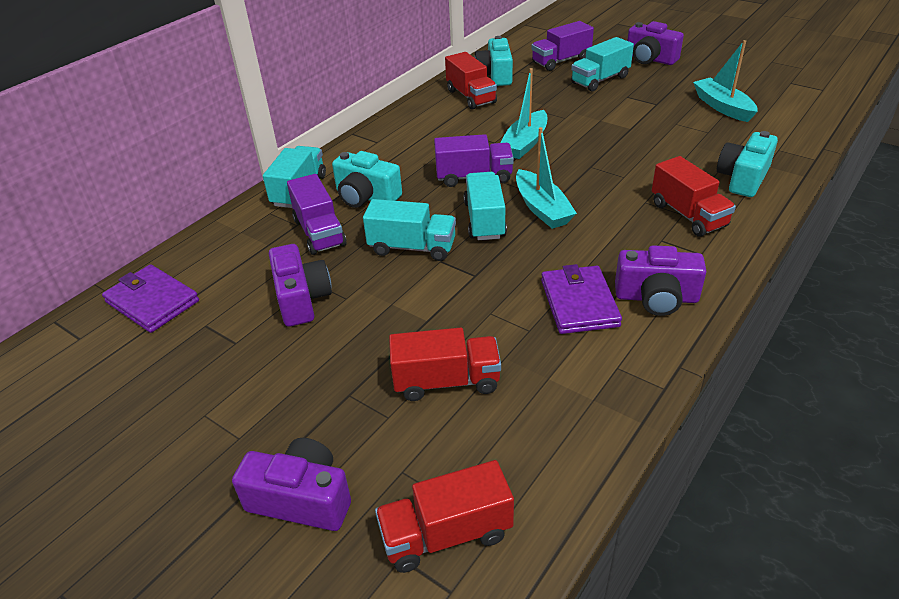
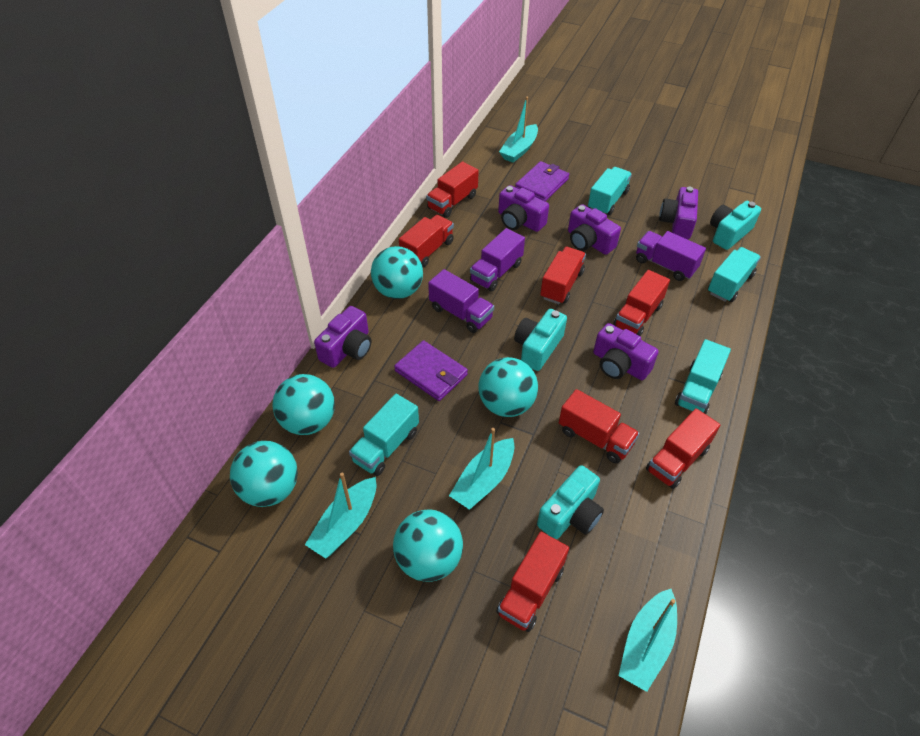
purple camera: [232,438,351,531] [269,244,332,327] [615,245,707,316] [627,21,684,65] = 4 -> [314,306,371,368] [498,185,549,232] [568,204,621,255] [593,323,659,380] [659,187,698,239] = 5
red truck: [375,460,514,573] [389,328,501,401] [445,52,497,110] [652,156,736,237] = 4 -> [399,215,454,268] [426,161,479,218] [496,532,569,632] [540,247,586,304] [559,389,640,463] [613,270,670,336] [646,408,720,489] = 7
turquoise ball: none = 0 -> [230,441,298,507] [272,374,335,435] [371,246,423,299] [393,509,463,582] [478,357,538,417] = 5
turquoise boat: [500,68,547,159] [516,127,577,229] [693,40,758,122] = 3 -> [305,473,376,558] [449,428,515,510] [499,97,538,163] [619,589,677,692] = 4

